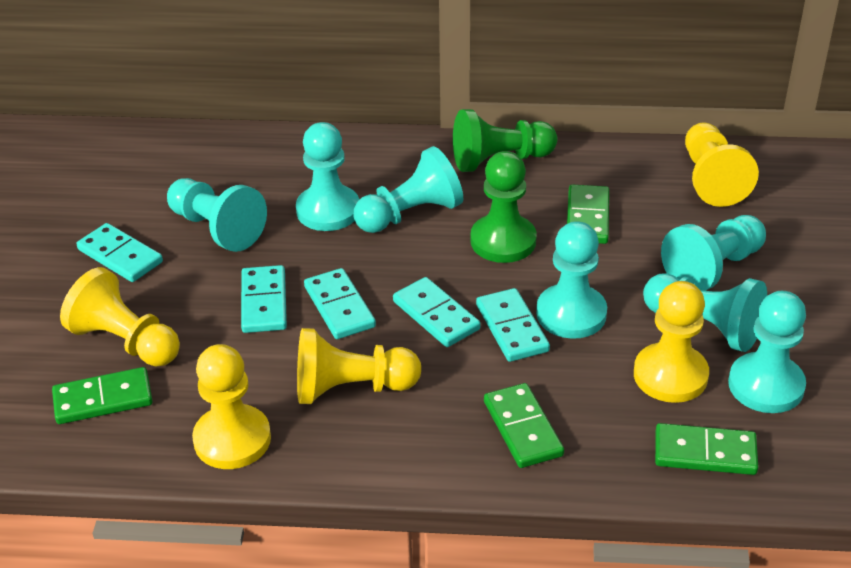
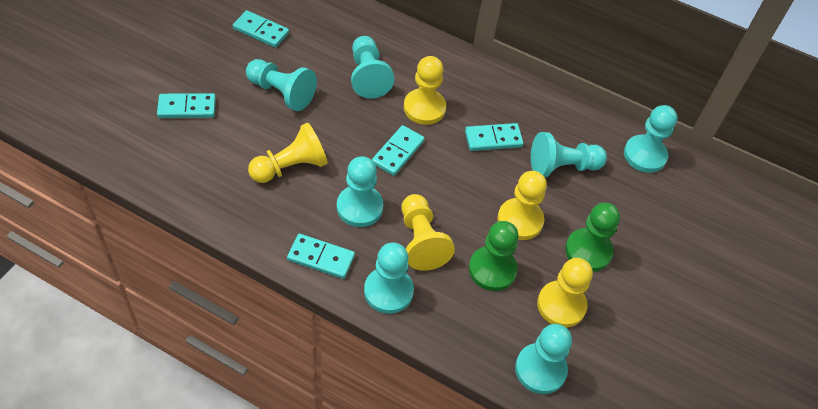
green domino: [52,367,153,424] [484,383,564,468] [567,185,609,244] [655,423,758,475] = 4 -> none = 0

